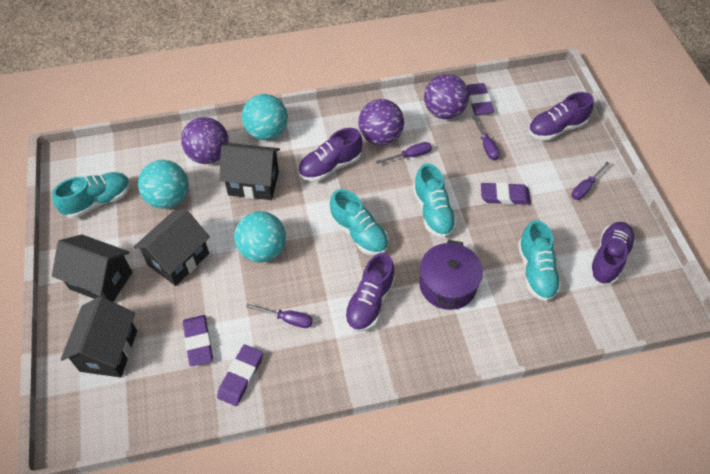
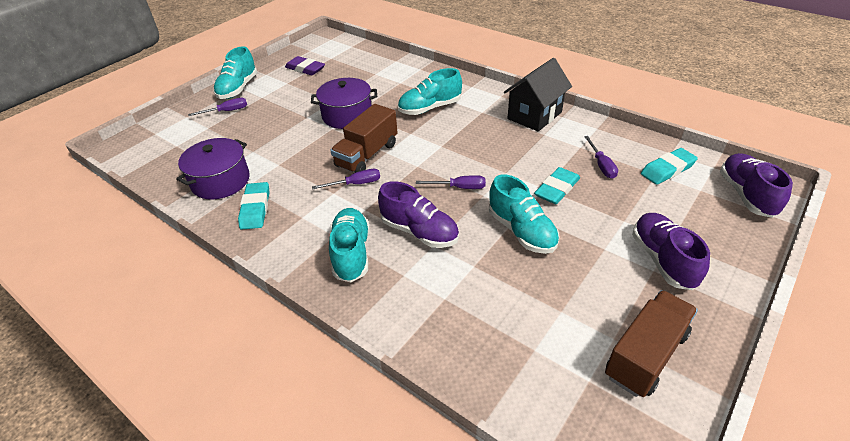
black house: [52,235,132,302] [61,296,137,378] [134,209,210,286] [219,143,280,200] = 4 -> [504,58,572,132] = 1
brown truck: none = 0 -> [330,104,398,173] [605,290,698,397] = 2
purple ball: [181,117,229,164] [358,99,404,145] [424,74,469,119] = 3 -> none = 0
purple eraser: [183,315,213,367] [217,344,263,406] [466,83,494,115] [481,182,531,205] = 4 -> [285,56,325,75] = 1
purple pot: [419,240,483,310] = 1 -> [176,138,250,200] [311,78,377,129] = 2
purple shoe: [298,128,363,182] [344,253,395,332] [528,92,594,141] [588,222,636,284] = 4 -> [378,181,459,248] [632,213,710,290] [720,153,793,218] = 3
turquoise ball: [138,160,188,209] [234,211,286,263] [242,94,288,140] = 3 -> none = 0
turquoise eraser: none = 0 -> [238,182,270,230] [534,167,580,204] [641,148,698,185] = 3

